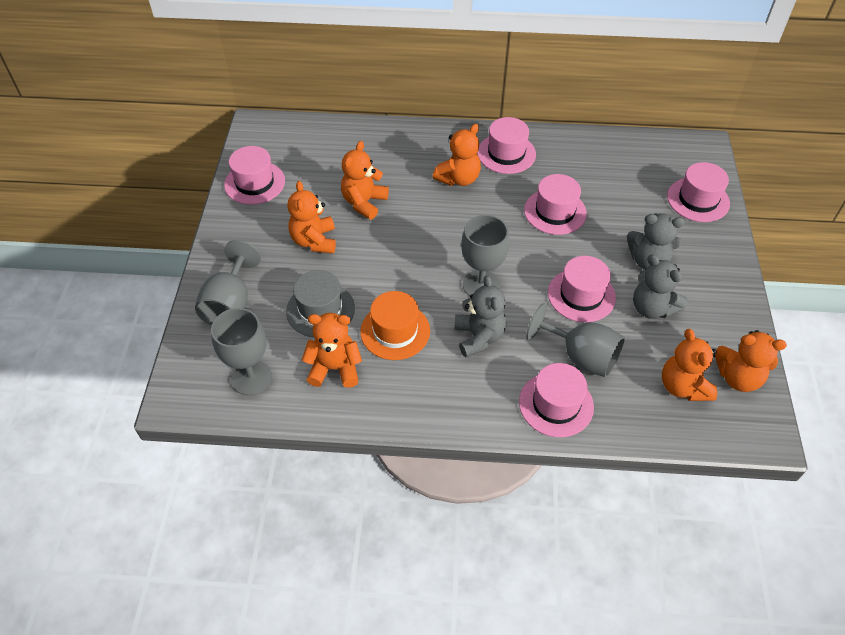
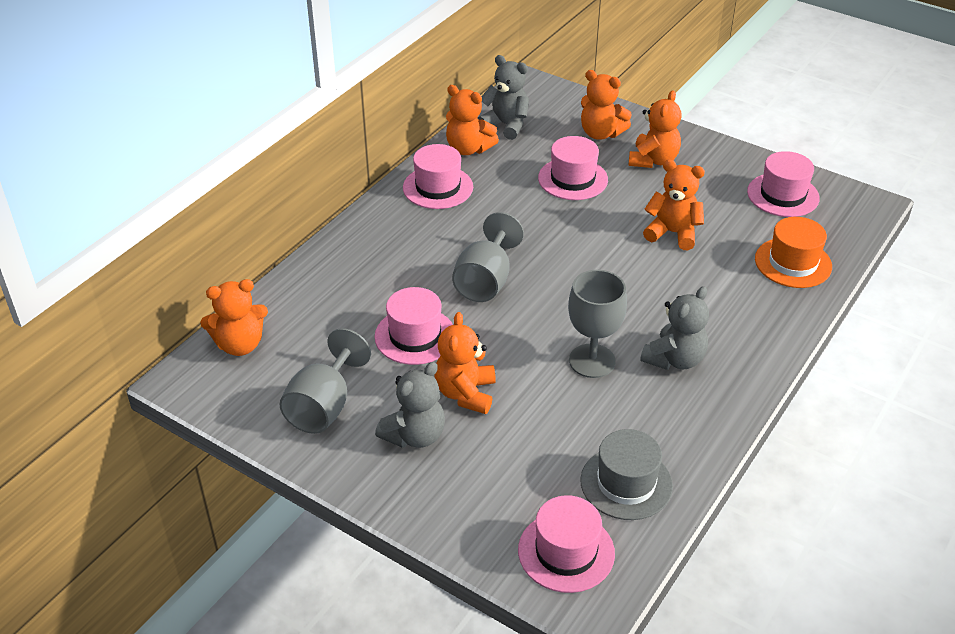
grey goblet: [195,240,261,325] [211,308,272,395] [461,215,509,296] [526,303,625,377] = 4 -> [280,328,371,434] [452,212,524,302] [568,270,627,378] = 3
pink hat: [224,146,285,205] [477,117,536,174] [519,363,594,437] [524,174,587,235] [548,256,616,322] [667,162,730,222] = 6 -> [374,287,453,365] [403,144,473,209] [518,495,615,593] [538,136,608,200] [747,151,820,217] = 5

